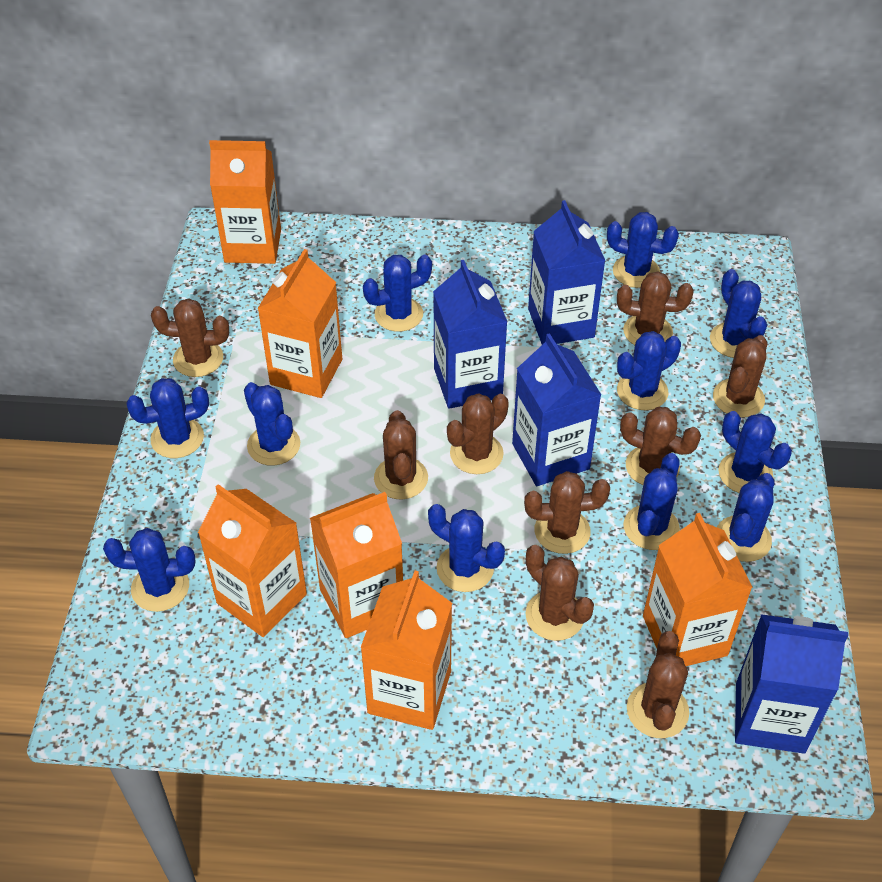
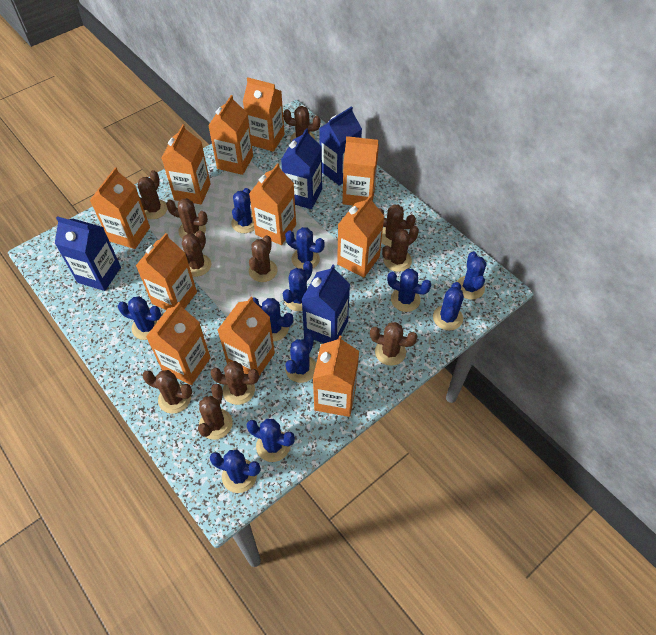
brown cactus: [151,298,229,377] [374,410,428,499] [447,393,509,474] [524,471,610,554] [525,545,594,641] [617,272,694,345] [620,407,701,485] [627,631,689,738] [713,335,767,418] = 9 -> [138,170,167,219] [142,370,192,414] [166,198,208,238] [182,230,211,277] [198,384,233,440] [210,361,259,405] [249,235,277,282] [283,106,320,142] [370,322,418,366] [378,205,416,247] [382,226,419,272] = 11
orange carton: [198,484,307,637] [209,140,281,264] [257,249,342,398] [310,492,403,638] [360,571,452,730] [643,513,753,666] = 6 -> [90,167,150,249] [136,233,197,310] [146,302,211,385] [162,124,211,204] [208,95,253,175] [218,297,275,376] [243,77,285,152] [249,163,296,245] [313,335,359,417] [337,195,384,277] [342,136,379,206] = 11

